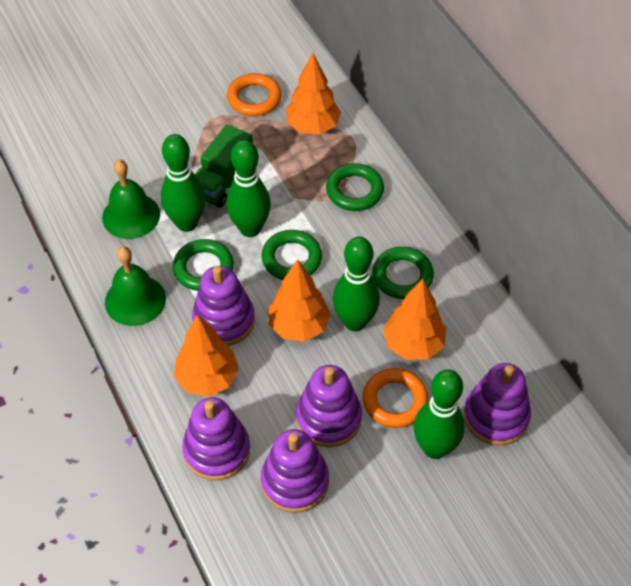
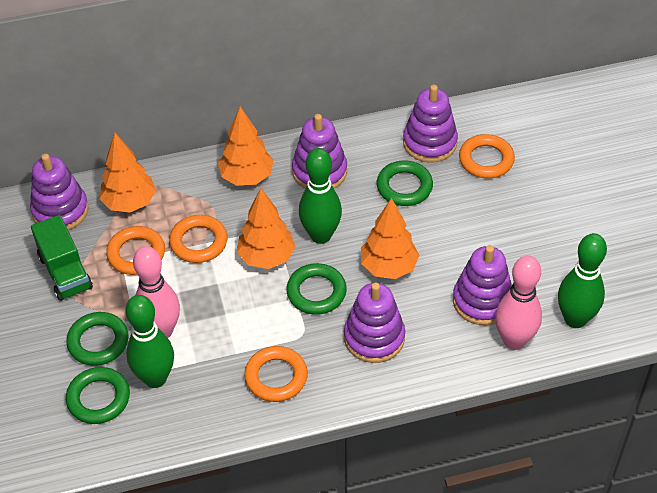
green bell: [102,160,160,239] [105,247,166,326] = 2 -> none = 0
green bowling pin: [161,134,206,232] [226,140,271,237] [333,237,380,331] [414,369,465,459] = 4 -> [125,295,174,388] [299,148,342,244] [558,233,607,328] = 3
orange ring: [227,73,282,116] [363,368,429,428] = 2 -> [106,226,165,275] [169,215,227,263] [244,346,308,402] [459,134,515,178] = 4
pink bowling pin: none = 0 -> [133,246,180,338] [495,255,542,350] = 2

